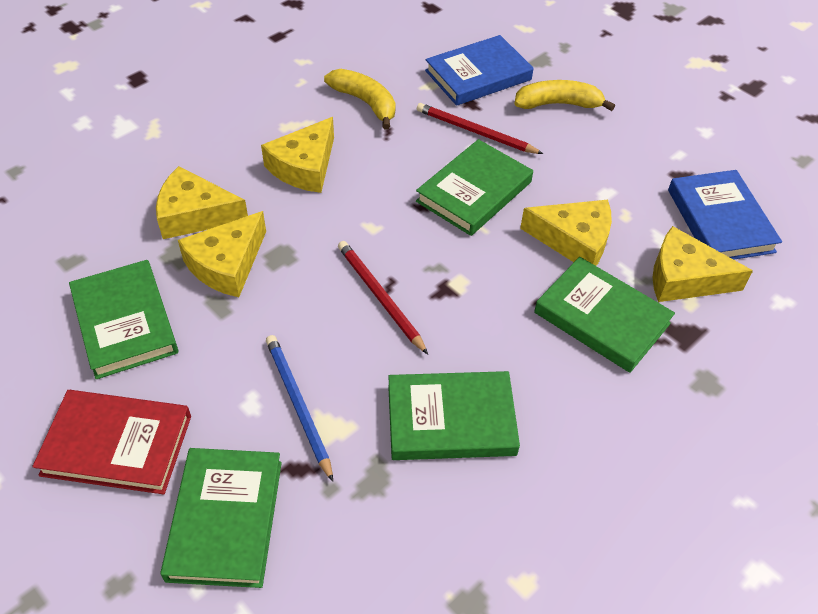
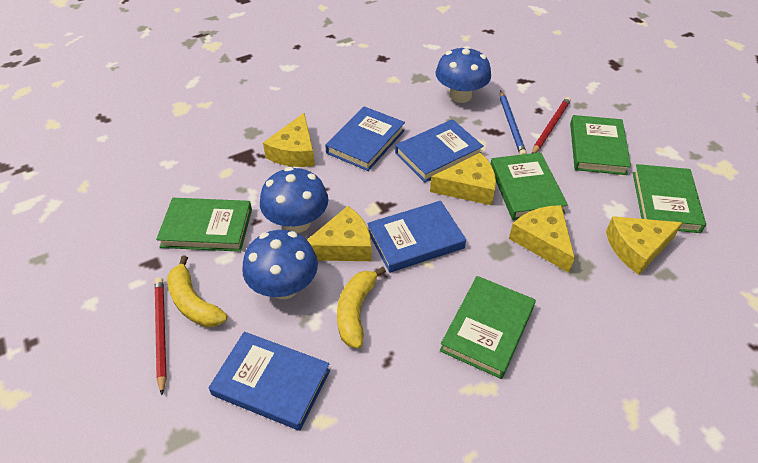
blue book: [425,35,534,106] [668,170,782,260] = 2 -> [209,332,330,431] [325,106,405,171] [367,201,466,273] [395,119,484,182] = 4
blue mushroom: none = 0 -> [242,230,318,299] [260,167,328,233] [435,46,491,103] = 3
red book: [33,390,191,495] = 1 -> none = 0

